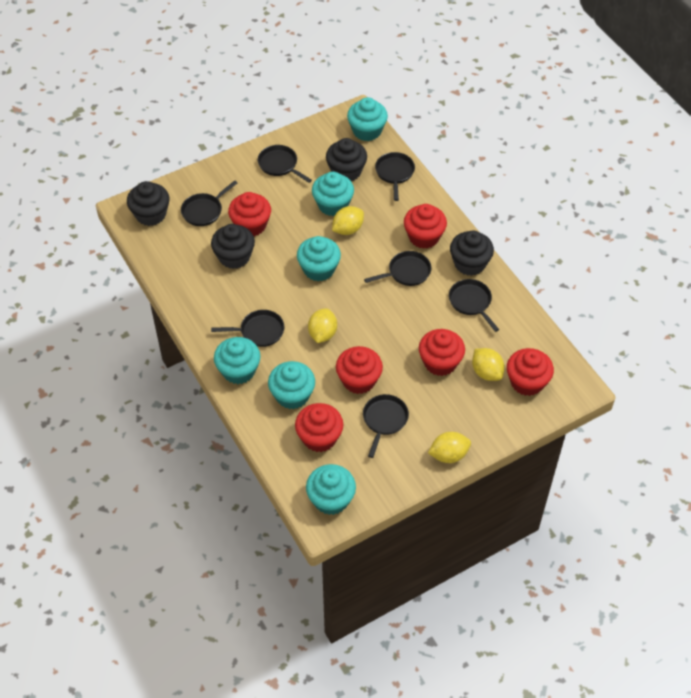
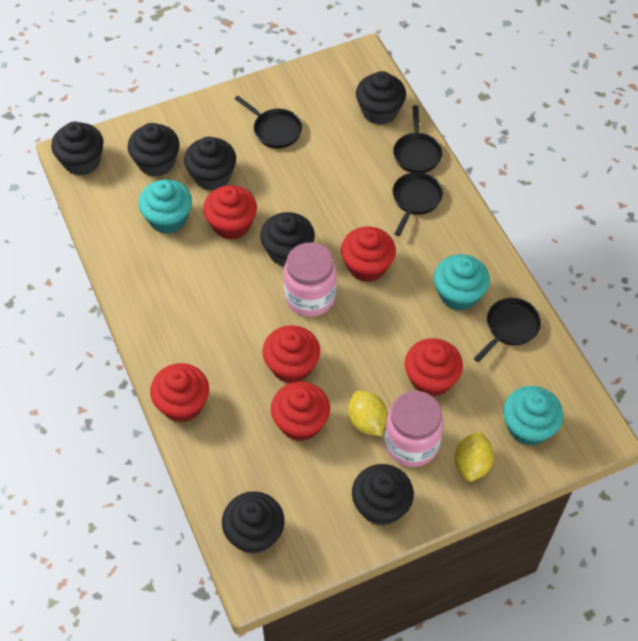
black cupcake: [127,181,169,226] [211,224,255,269] [326,138,367,181] [450,230,494,276] = 4 -> [51,122,103,175] [128,123,180,177] [184,137,236,191] [222,491,285,554] [260,212,315,267] [352,464,414,526] [356,71,406,125] = 7
black pan: [181,180,237,226] [211,310,284,347] [258,145,312,183] [363,394,409,458] [364,251,431,286] [375,152,415,201] [449,279,499,332] = 7 -> [234,96,302,149] [392,172,443,236] [393,105,443,173] [474,298,541,362] = 4
pink jar: none = 0 -> [284,243,337,317] [385,391,444,467] = 2
turquoise cupcake: [214,337,261,384] [268,361,315,409] [297,236,341,281] [306,464,356,515] [312,172,354,216] [347,97,388,141] = 6 -> [138,179,192,234] [434,254,490,311] [503,386,563,446] = 3
yellow lemon: [308,308,337,343] [332,206,364,235] [428,432,471,463] [472,348,504,381] = 4 -> [348,391,387,436] [455,431,494,481] = 2

